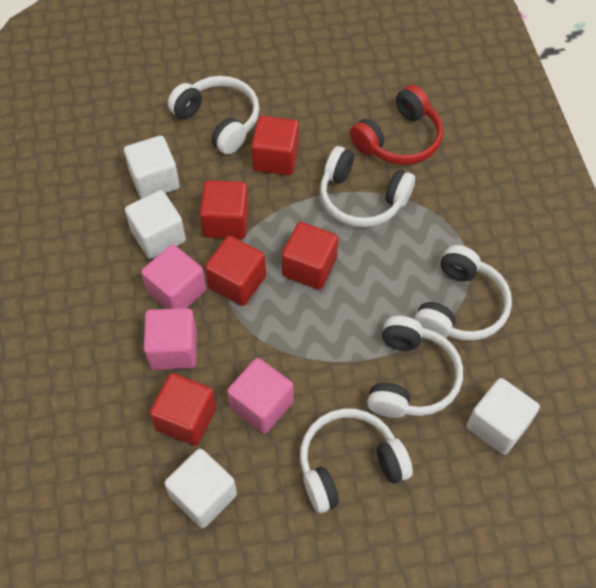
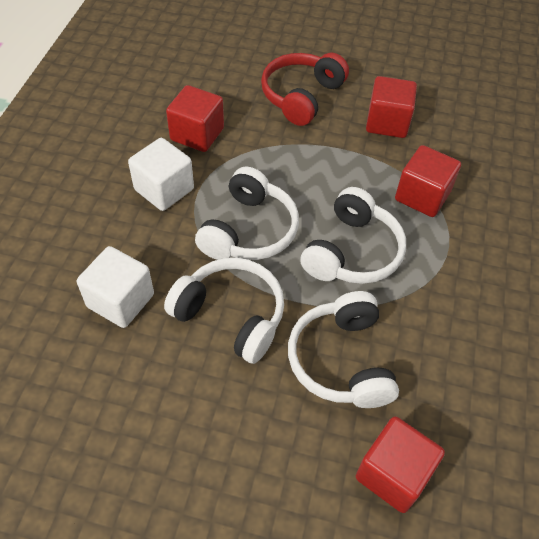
pink cube: [141,244,206,309] [144,308,197,370] [227,358,293,434] = 3 -> none = 0
red cube: [150,373,216,446] [200,180,249,239] [205,236,266,306] [251,116,299,175] [281,222,338,290] = 5 -> [166,85,224,152] [356,416,445,513] [366,76,417,138] [395,145,461,217] = 4
white cube: [124,135,180,199] [125,190,186,259] [164,449,237,528] [467,378,540,455] = 4 -> [77,246,154,328] [128,138,194,211] = 2
white headphones: [168,76,259,155] [300,409,413,513] [320,146,415,227] [367,316,463,418] [414,245,512,341] = 5 -> [164,258,284,364] [195,167,299,260] [288,291,399,408] [300,187,406,284] = 4

